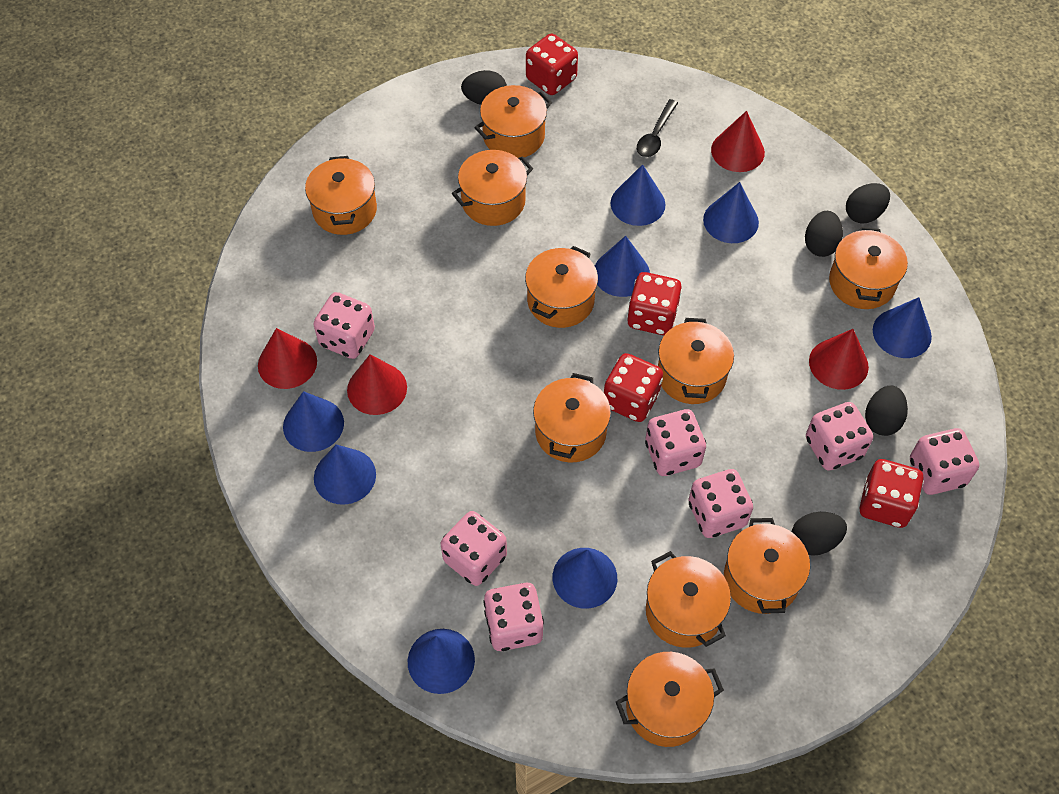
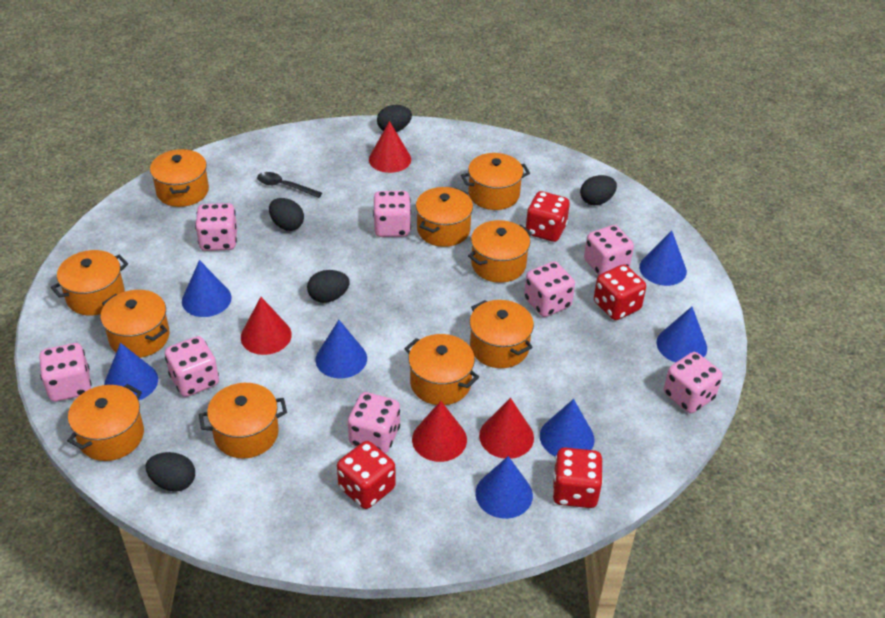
blue cone: [283,391,344,452] [314,444,376,505] [408,629,475,694] [553,548,617,609] [595,236,650,297] [611,164,665,226] [703,182,759,243] [873,297,932,358] = 8 -> [104,343,158,400] [182,260,232,317] [315,320,367,378] [475,456,533,519] [540,399,595,457] [639,231,687,286] [656,307,707,362] = 7
pink dice: [313,292,375,359] [441,511,507,586] [483,583,544,651] [645,409,706,476] [688,469,753,538] [806,402,873,471] [910,428,979,495] = 7 -> [39,343,92,401] [165,336,219,397] [195,203,237,251] [348,392,400,453] [373,191,411,237] [524,262,575,317] [584,225,634,275] [664,352,722,413] = 8

